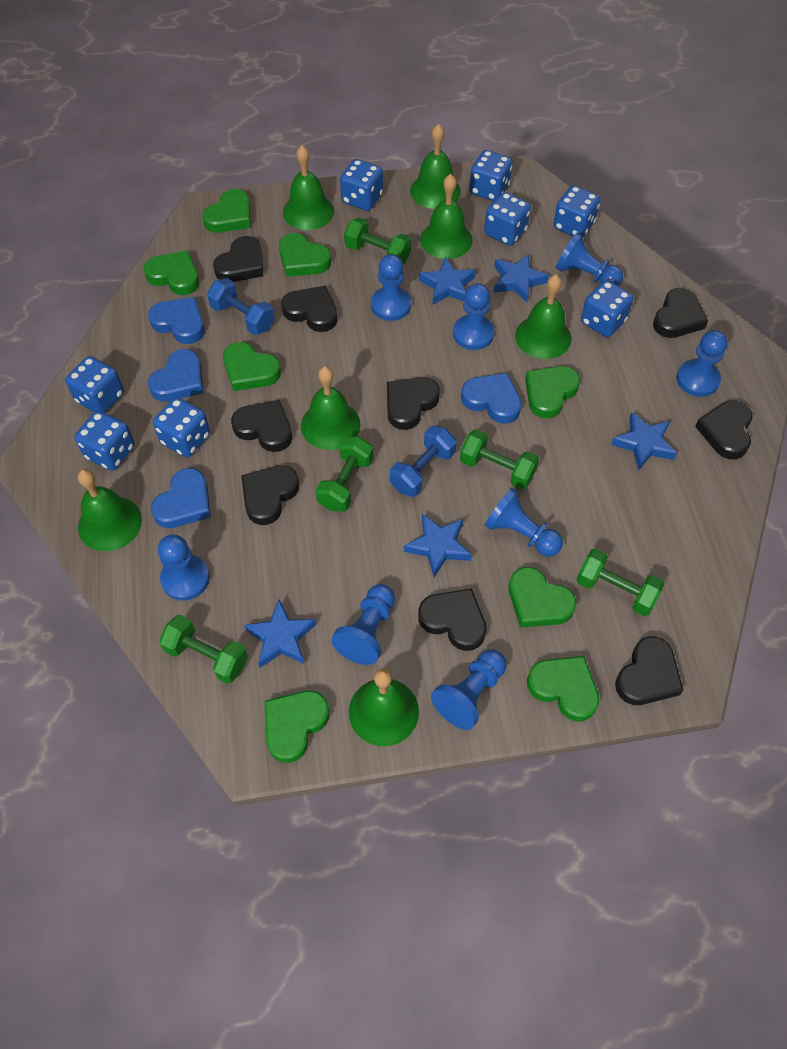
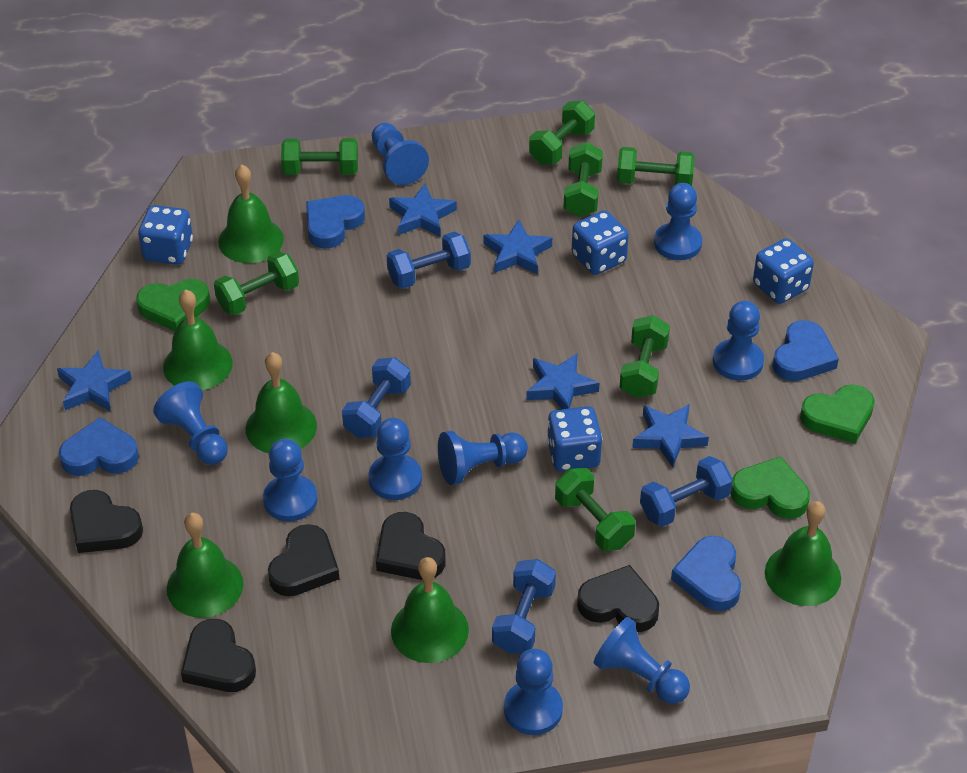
black heart: [213,236,263,282] [231,400,292,452] [241,465,299,525] [281,286,338,332] [387,377,440,430] [418,588,487,651] [615,636,683,705] [653,288,708,338] [695,400,753,459] = 9 -> [70,490,143,553] [181,619,256,692] [268,524,339,596] [376,512,446,580] [577,565,659,632] = 5
blue dice: [65,356,124,413] [75,411,135,471] [153,397,210,457] [340,159,383,211] [469,150,513,201] [484,192,531,246] [553,185,601,237] [581,280,633,337] = 8 -> [138,205,193,265] [547,406,602,472] [572,210,629,275] [753,238,814,304] = 4
blue dumbbell: [207,278,275,335] [390,426,457,497] = 2 -> [342,357,411,438] [387,232,471,289] [492,559,556,654] [640,456,733,527] = 4
blue pawn: [158,534,210,601] [331,584,395,665] [371,254,411,321] [431,650,506,730] [453,283,494,350] [484,488,563,557] [556,233,623,286] [676,330,728,397] = 8 -> [153,381,228,465] [263,439,318,522] [368,418,422,500] [372,123,429,185] [438,431,528,485] [504,649,563,735] [593,617,690,704] [654,183,702,260] [713,301,764,381] = 9
green bell: [78,469,142,551] [283,145,334,230] [301,366,360,450] [349,669,419,746] [410,124,461,209] [420,174,473,259] [515,274,571,359] = 7 -> [163,290,233,390] [167,513,243,618] [218,165,284,263] [246,352,317,453] [391,557,469,663] [765,501,841,606] = 6
green dumbbell: [159,614,248,684] [316,436,373,512] [344,218,411,264] [460,429,539,489] [577,548,664,616] = 5 -> [214,252,299,315] [281,138,358,175] [529,101,595,165] [555,468,635,551] [563,142,603,217] [617,147,695,186] [620,315,670,398] = 7
green heart: [144,250,199,295] [202,189,251,233] [223,342,281,391] [264,691,330,763] [279,233,331,277] [509,567,576,628] [525,366,580,419] [527,656,600,721] = 8 -> [136,279,210,331] [730,457,810,519] [800,384,875,443] = 3

